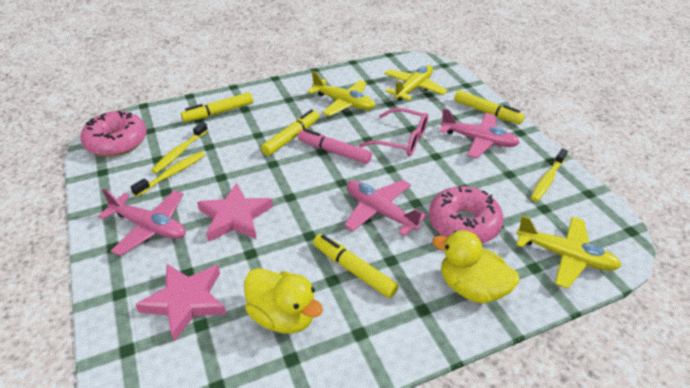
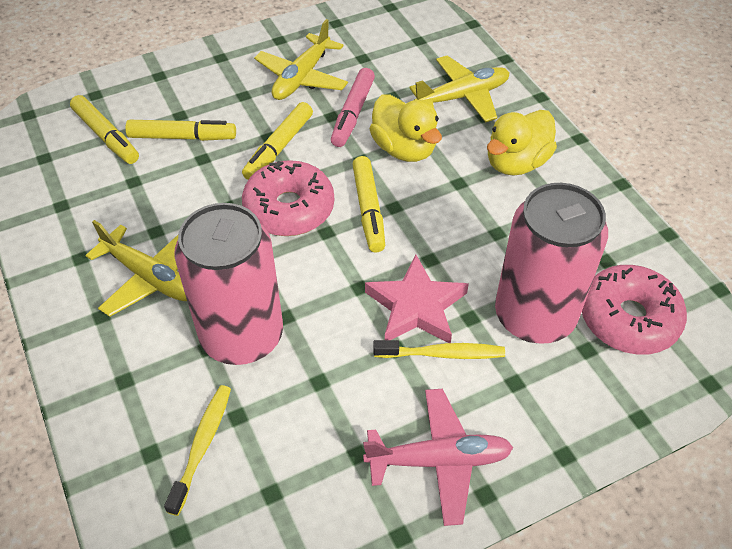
pink can: none = 0 -> [174,203,283,365] [495,183,608,344] = 2
pink glasses: [359,108,428,156] = 1 -> none = 0
pink plane: [98,189,186,256] [344,180,427,236] [440,108,520,158] = 3 -> [363,389,513,526] = 1
pink star: [135,264,227,342] [197,183,273,242] = 2 -> [365,254,469,343] = 1
yellow toothbrush: [130,151,205,197] [151,122,208,174] [531,148,568,202] = 3 -> [164,385,231,516] [374,340,505,359] = 2

